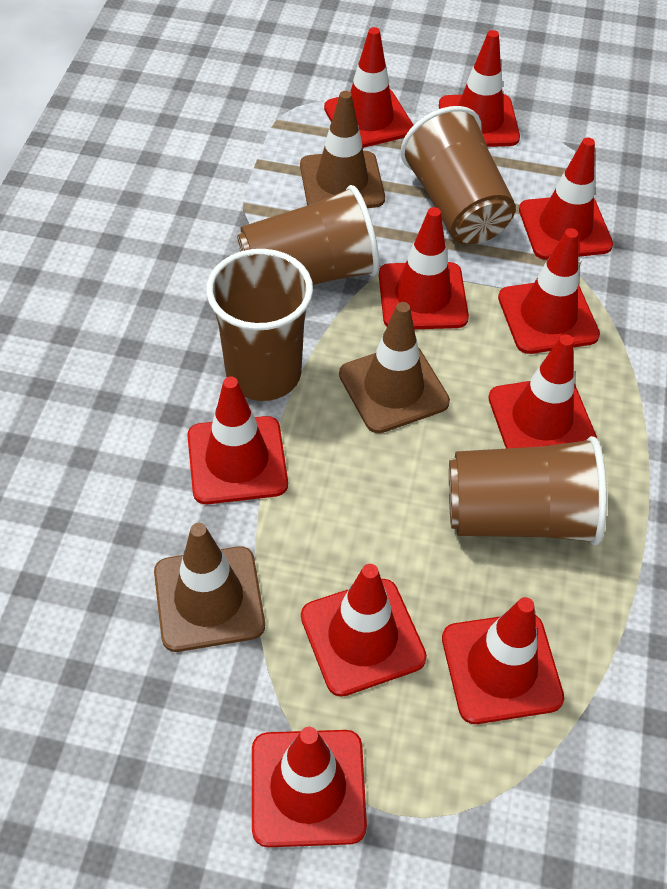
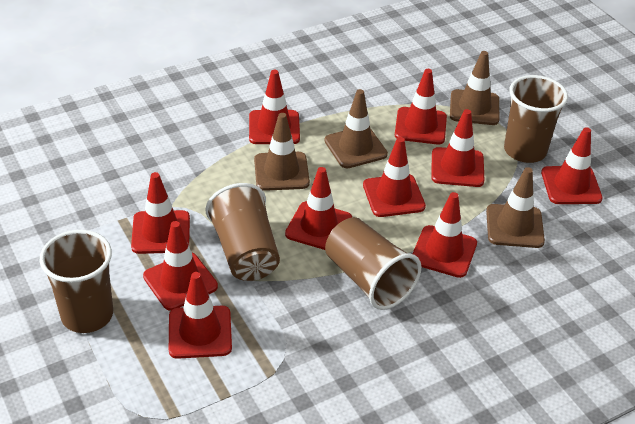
brown traffic cone: [154,523,265,652] [300,91,385,208] [339,302,450,433] = 3 -> [254,113,310,191] [324,89,388,168] [450,51,499,125] [486,167,545,248] = 4

